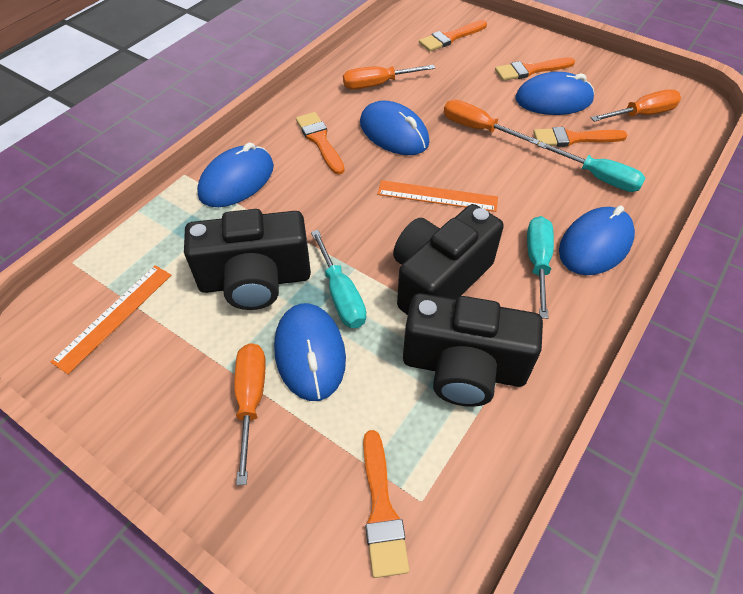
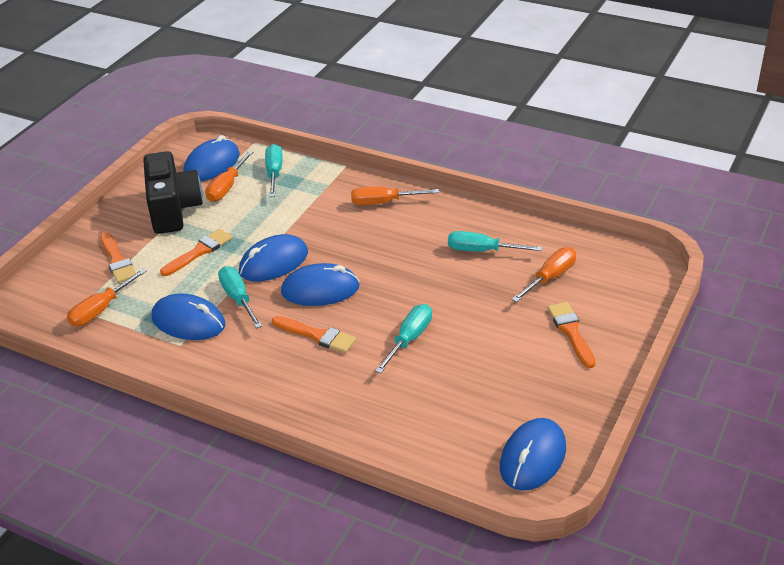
black camera: [184,209,311,310] [393,204,504,315] [403,293,543,407] = 3 -> [143,151,203,234] = 1
orange brush: [296,112,345,175] [363,430,409,578] [419,20,487,52] [495,57,575,81] [533,127,628,147] = 5 -> [100,232,136,283] [160,229,232,276] [272,316,356,353] [547,302,596,368] = 4
orange ruler: [51,265,171,374] [377,180,498,212] = 2 -> none = 0
turquoise screwdriver: [311,230,366,328] [527,216,554,319] [538,142,646,192] = 3 -> [218,266,262,329] [265,144,283,197] [375,304,432,374] [448,231,542,252] = 4

